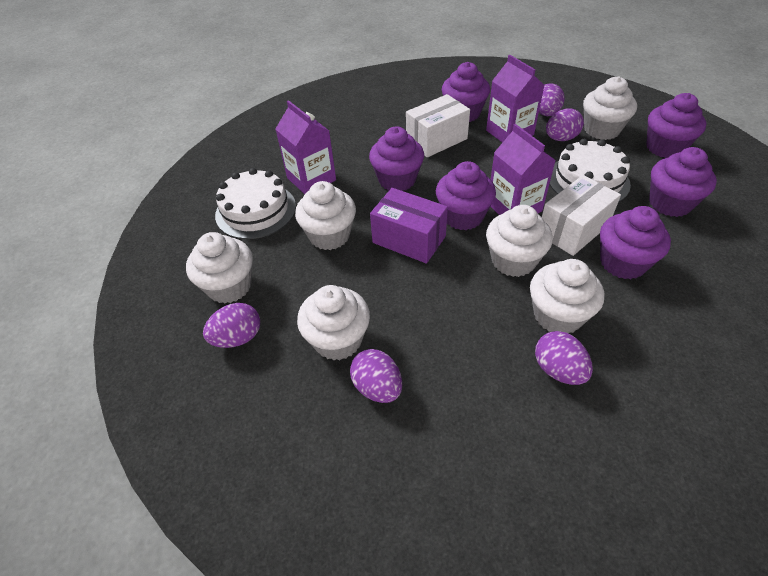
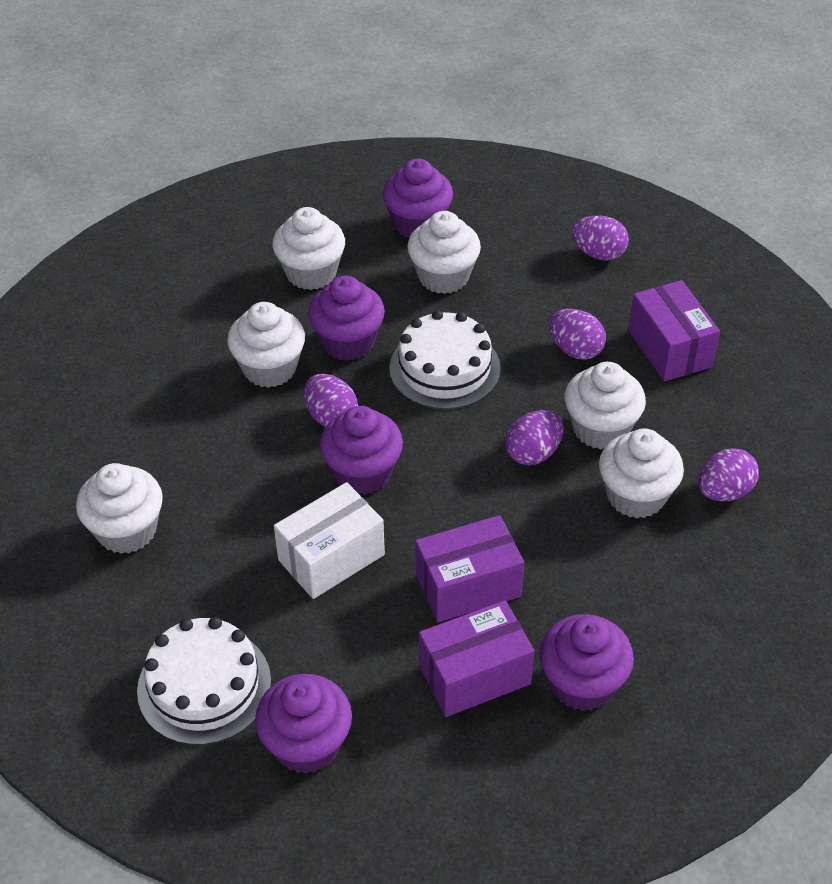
purple box: [370,188,448,264] = 1 -> [415,515,524,623] [419,600,535,717] [628,280,720,382] = 3
purple carton: [275,100,336,194] [486,55,544,143] [490,124,556,215] = 3 -> none = 0
purple cupcake: [369,126,424,191] [436,161,496,230] [442,62,490,122] [600,206,671,279] [646,93,706,158] [649,147,717,217] = 6 -> [255,674,352,774] [308,276,385,361] [320,406,403,495] [383,159,453,238] [540,614,634,711] = 5
white box: [406,94,470,157] [542,175,621,256] = 2 -> [274,482,385,599] = 1

